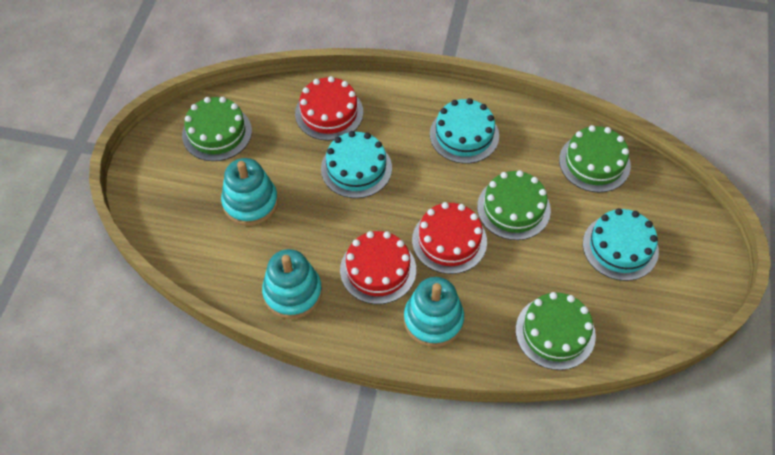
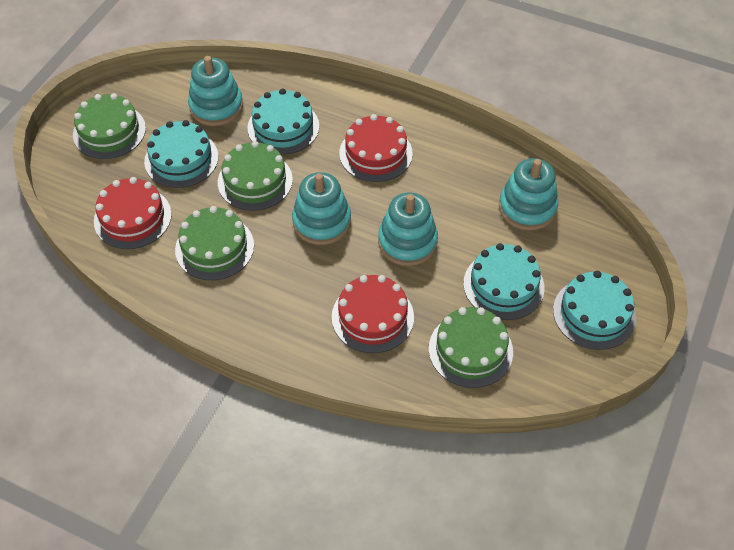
turquoise cake: [321,131,392,198] [430,98,499,164] [583,208,659,281] = 3 -> [144,120,219,188] [247,88,319,155] [463,243,544,320] [553,271,636,350] = 4
turquoise stacking toy: [221,158,278,226] [262,249,322,319] [404,277,464,347] = 3 -> [188,56,243,126] [292,172,351,245] [378,193,438,266] [499,158,558,230] = 4

